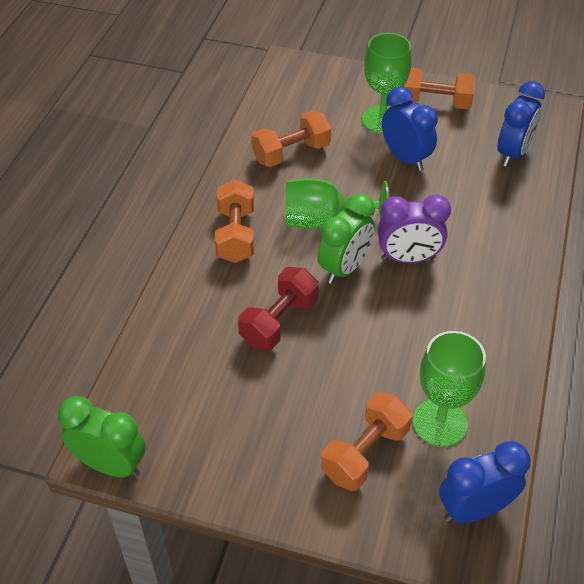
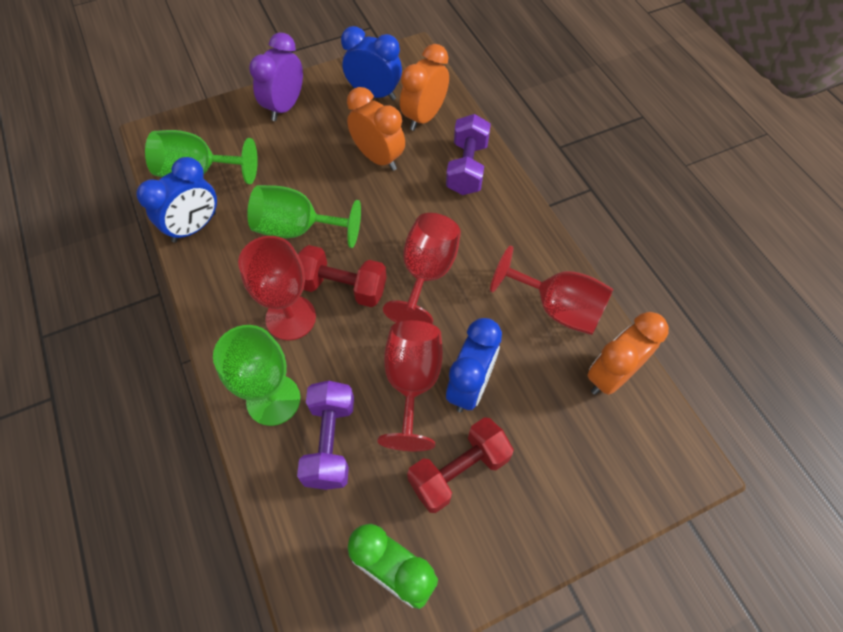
green clock: [58,396,145,478] [317,194,375,284] = 2 -> [348,524,438,609] = 1
orange clock: none = 0 -> [347,87,405,171] [400,44,449,131] [587,312,669,395] = 3
orange dumbbell: [215,180,254,263] [252,111,331,167] [321,392,412,491] [403,68,476,109] = 4 -> none = 0
purple dumbbell: none = 0 -> [297,381,354,490] [446,114,491,195] = 2
red dumbbell: [238,267,319,351] = 1 -> [298,245,387,307] [407,417,514,513] = 2
red goblet: none = 0 -> [238,236,316,340] [377,320,443,451] [383,213,461,324] [490,246,613,335] = 4

